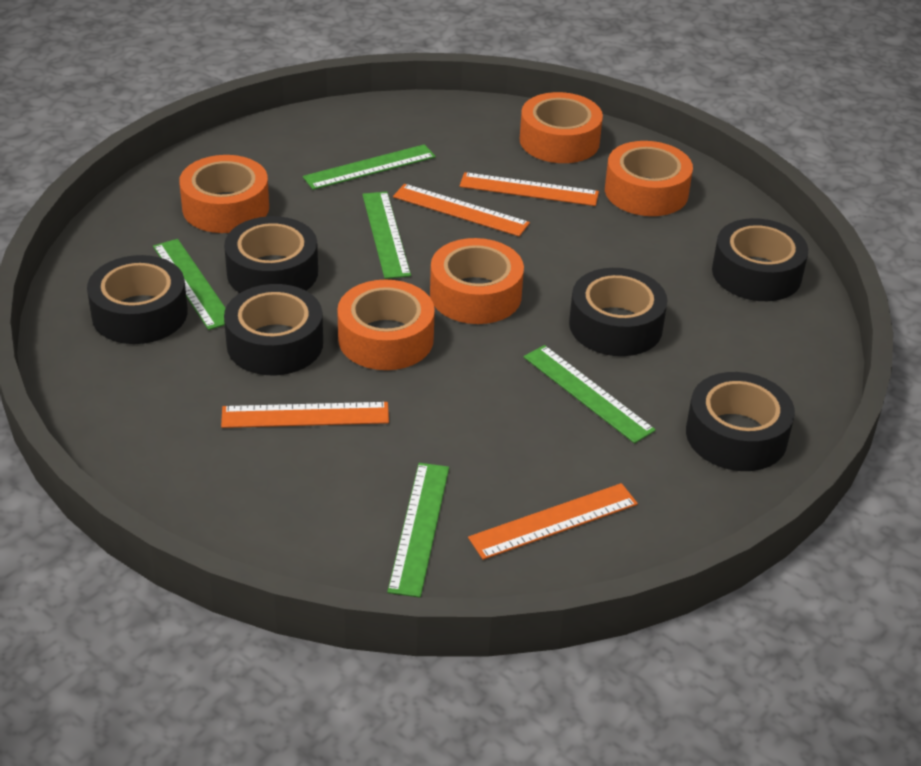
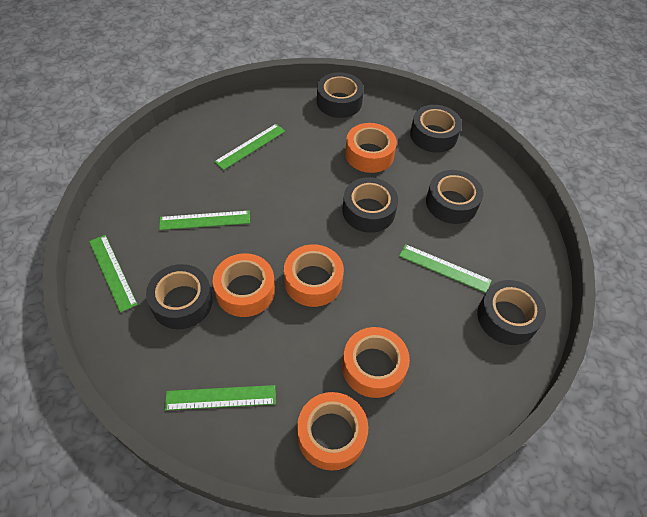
orange ruler: [221,402,389,428] [393,184,530,236] [460,172,599,206] [468,483,638,560] = 4 -> none = 0

